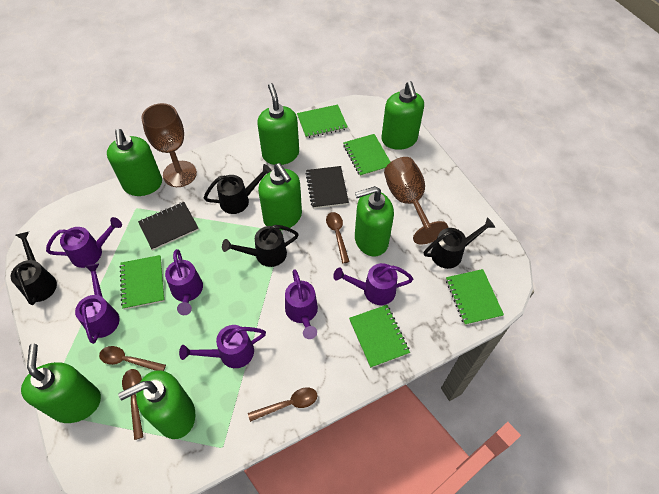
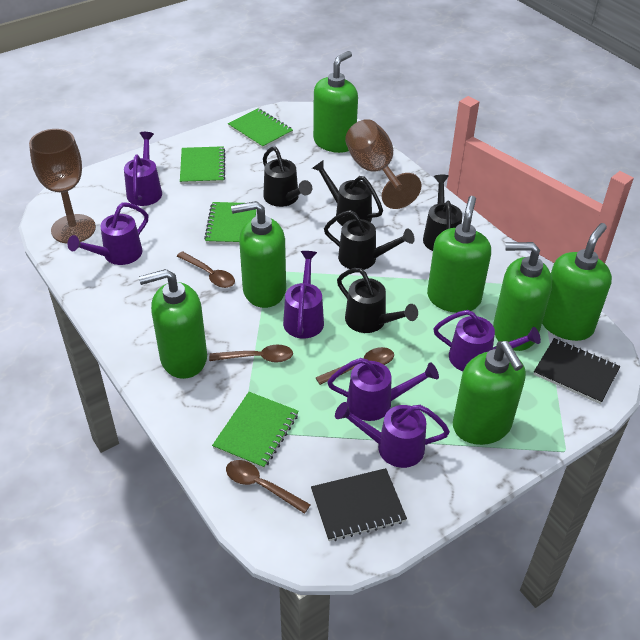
black watering can: [10,232,57,305] [204,164,272,214] [222,225,299,267] [424,217,495,269] = 4 -> [263,147,312,207] [312,160,383,226] [324,210,414,270] [337,268,418,333] [423,175,462,251] = 5
green notebook: [120,255,165,309] [297,105,348,138] [343,134,390,177] [349,305,410,368] [446,269,504,325] = 5 -> [180,146,225,184] [204,202,257,245] [212,392,299,469] [228,108,293,149] = 4

